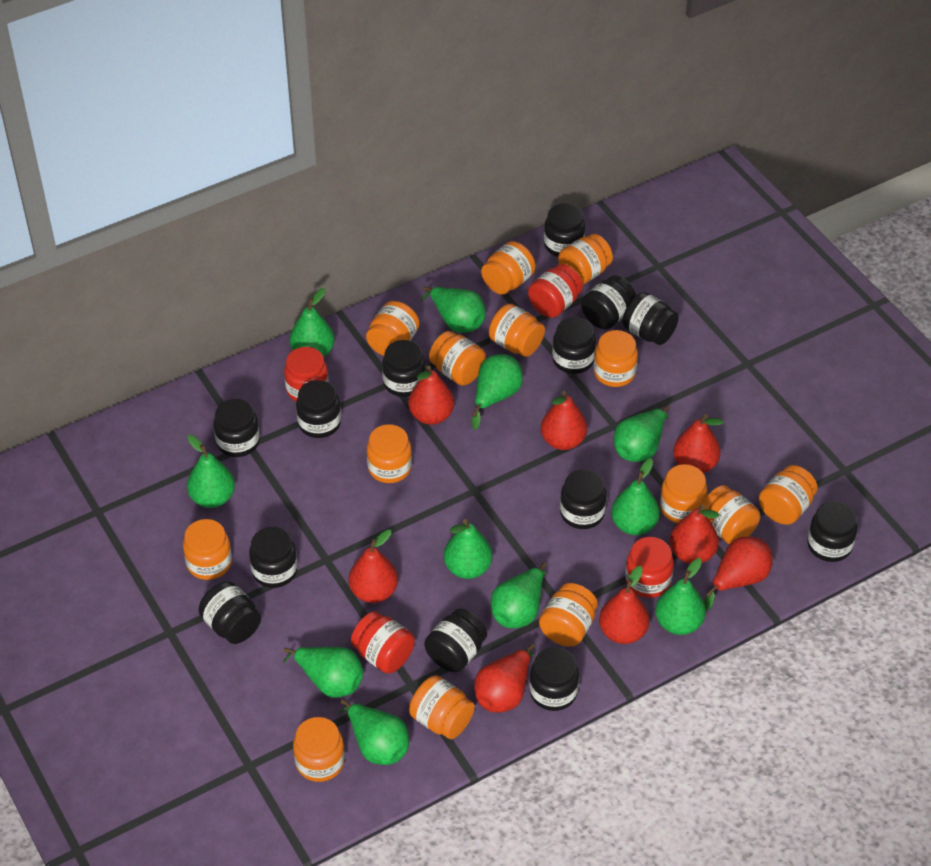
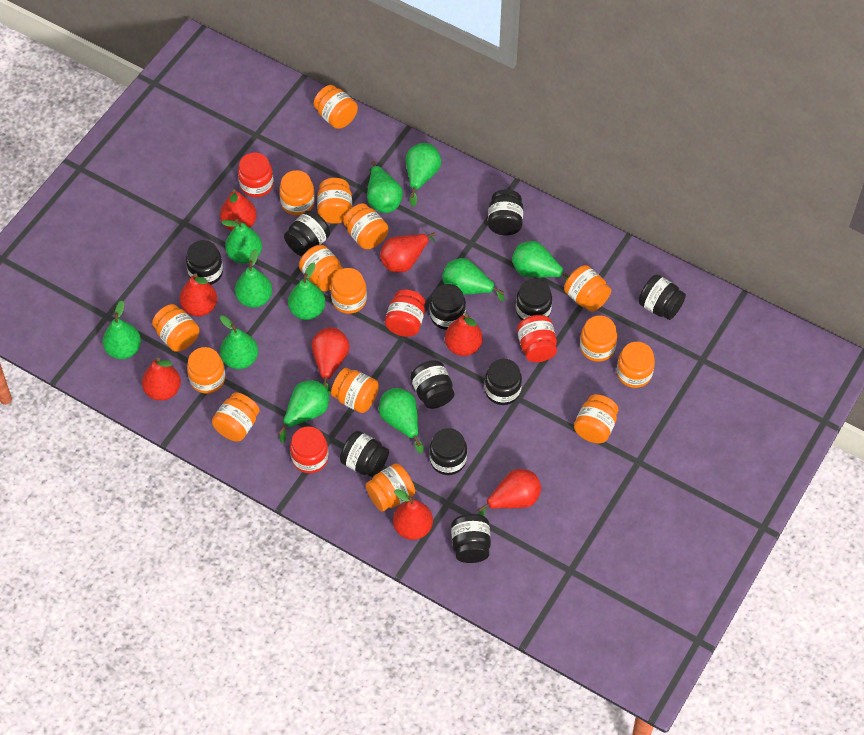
black jar: [198,581,261,644] [213,399,260,457] [249,527,298,588] [296,380,341,438] [382,340,426,397] [424,608,487,672] [529,647,579,711] [544,204,585,257] [552,317,596,374] [560,469,606,529] [581,275,636,330] [623,292,679,345] [807,501,857,562] = 13 -> [186,240,223,285] [284,210,330,256] [340,431,389,478] [410,360,454,409] [429,428,467,475] [430,284,466,330] [451,514,491,563] [485,359,522,405] [488,189,523,236] [516,279,552,320] [638,275,686,320] = 11
orange jar: [183,519,232,580] [293,717,345,782] [366,301,420,356] [366,424,412,483] [409,675,475,739] [429,331,486,386] [481,241,536,295] [489,304,545,357] [539,583,598,647] [558,234,613,285] [594,330,638,387] [660,464,708,523] [701,485,760,544] [759,465,818,525] = 14 -> [152,304,200,352] [187,347,225,394] [212,392,260,442] [279,170,315,215] [299,245,343,291] [314,85,358,129] [317,178,352,224] [331,268,367,314] [331,368,379,413] [343,203,389,249] [366,464,415,511] [564,265,611,312] [574,394,619,443] [580,315,617,362] [617,342,655,388] = 15

